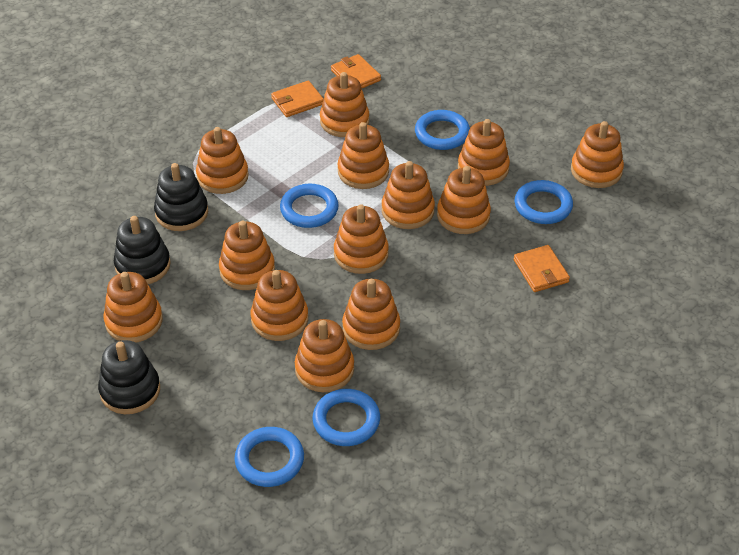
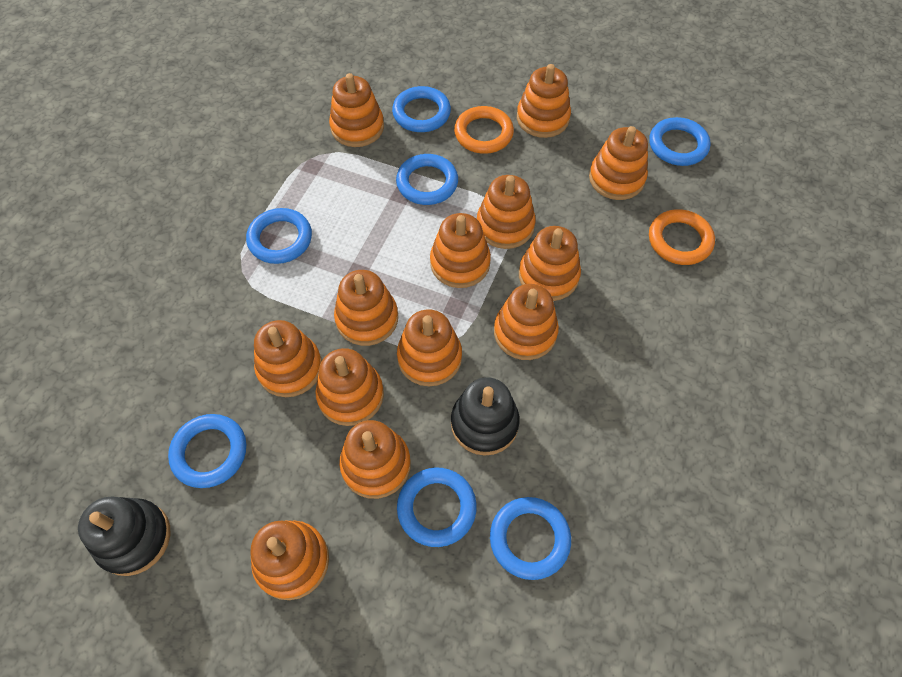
black stacking toy: [98,340,160,414] [114,216,171,284] [154,163,208,231] = 3 -> [78,497,170,576] [451,377,520,456] = 2
blue ring: [235,427,304,487] [280,184,339,228] [313,389,380,446] [415,110,470,150] [514,180,573,224] = 5 -> [168,414,246,488] [246,208,312,264] [392,86,451,132] [396,154,458,205] [397,468,477,547] [490,497,571,580] [649,117,711,166] = 7
orange ring: none = 0 -> [454,106,514,154] [649,209,715,265] = 2
orange wallet: [271,80,324,117] [331,54,381,89] [514,245,570,292] = 3 -> none = 0

